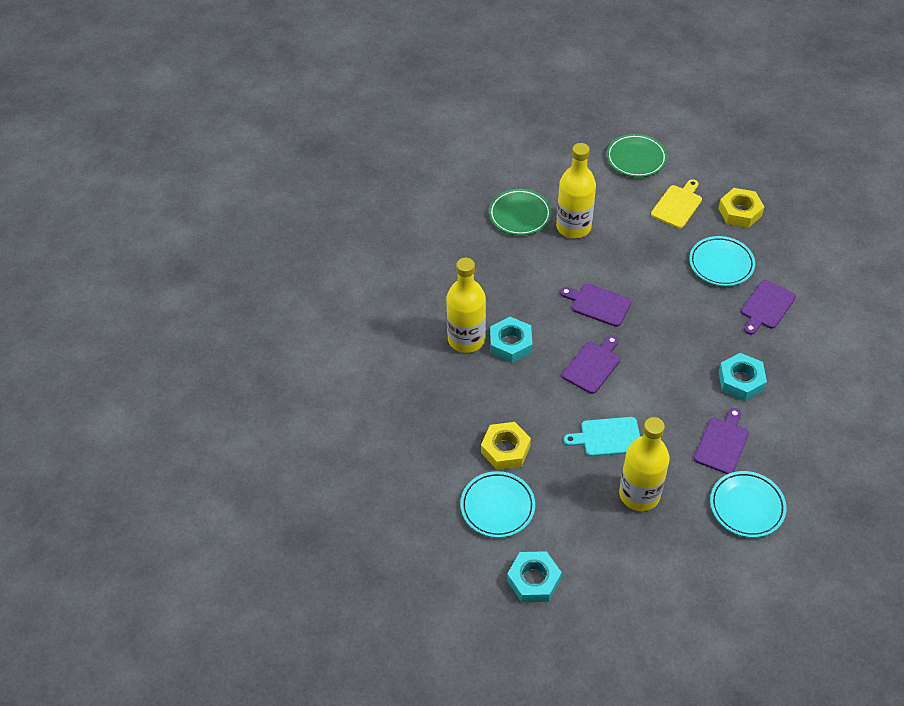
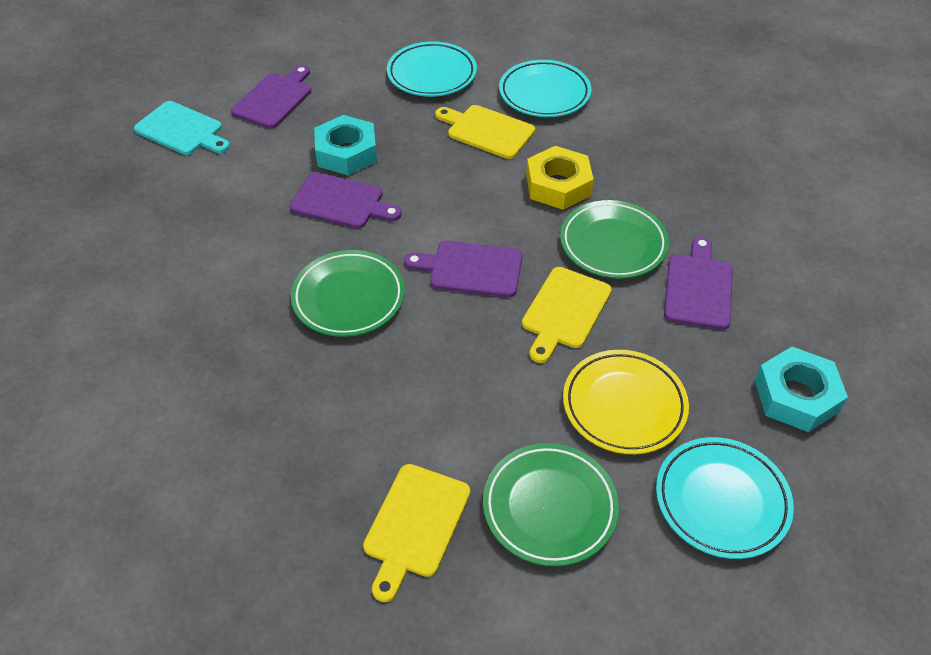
green plate: [489,189,552,236] [606,134,667,177] = 2 -> [291,250,405,337] [483,443,619,567] [560,200,669,279] = 3
turquoise nut: [490,317,532,363] [507,551,562,602] [718,353,767,401] = 3 -> [314,115,377,176] [754,347,848,432] = 2
yellow bottle: [446,258,486,353] [556,143,596,238] [619,417,670,511] = 3 -> none = 0
yellow cutting board: [651,179,702,228] = 1 -> [363,464,470,602] [435,105,535,159] [522,267,612,363] = 3
yellow nut: [481,422,531,470] [718,188,764,228] = 2 -> [526,146,594,210] = 1
yellow plate: none = 0 -> [563,350,689,454] = 1

